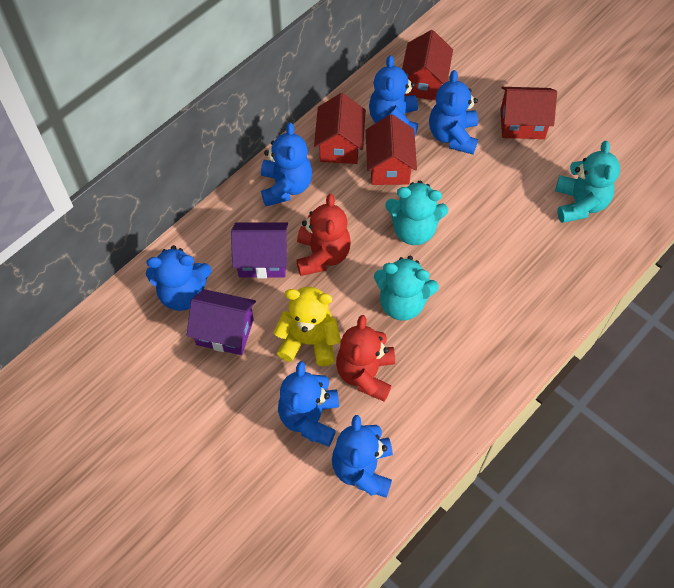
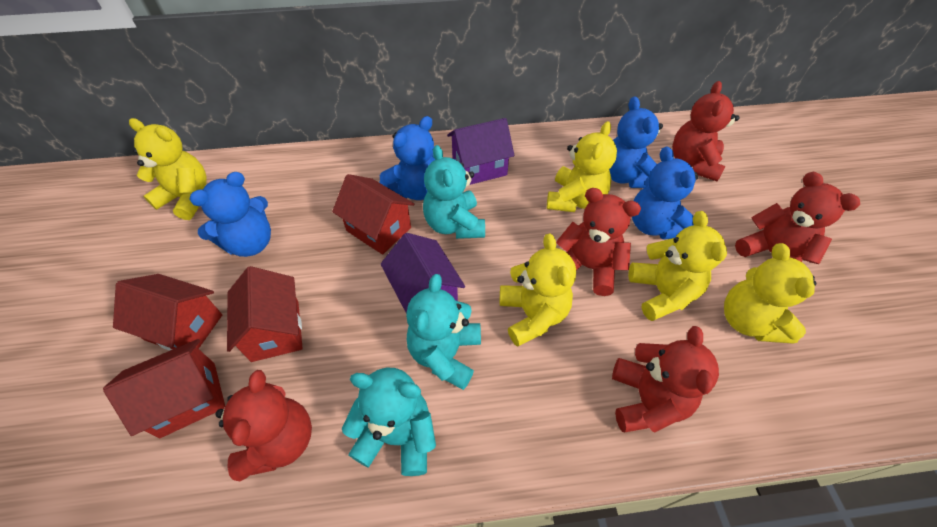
blue teddy bear: [146,245,212,311] [261,122,312,206] [278,361,339,447] [332,415,393,498] [369,55,418,136] [429,70,478,155] = 6 -> [189,172,271,257] [379,116,435,200] [609,96,663,188] [632,147,698,240] = 4
red teddy bear: [296,194,351,276] [336,315,395,401] = 2 -> [215,370,312,481] [556,188,641,296] [612,326,719,433] [672,81,739,181] [735,172,860,264] = 5
yellow teddy bear: [274,287,341,366] = 1 -> [129,118,207,220] [500,234,576,347] [547,121,617,212] [628,211,727,321] [724,243,816,344] = 5

